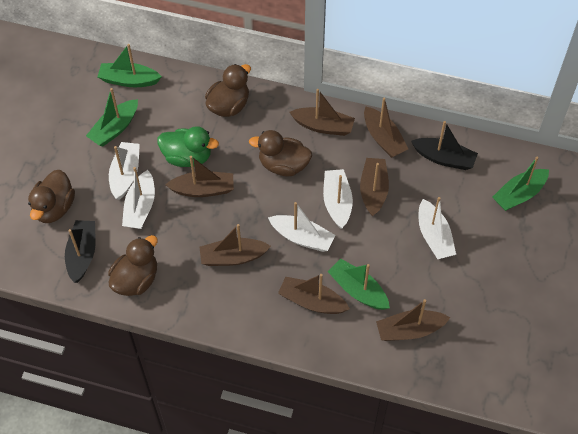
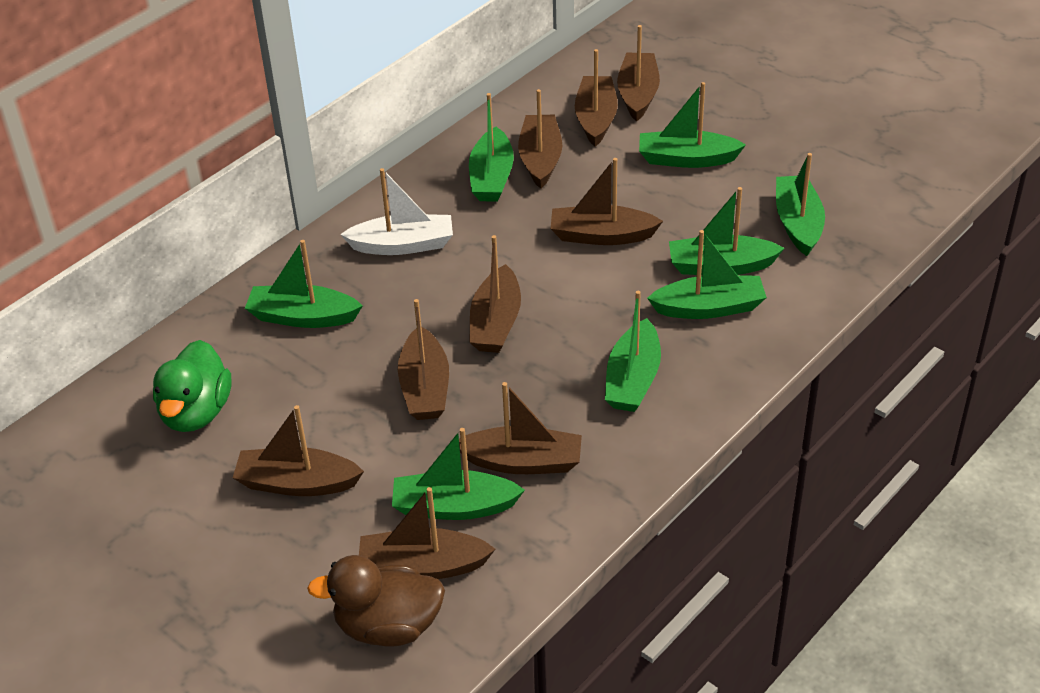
black boat: [65,220,95,283] [411,121,478,170] = 2 -> none = 0
brown boat: [165,156,234,197] [200,224,271,266] [278,274,350,314] [289,89,355,136] [360,158,389,217] [364,98,408,158] [376,299,450,341] = 7 -> [233,405,364,496] [359,487,495,579] [398,299,449,420] [459,382,582,474] [469,235,521,353] [518,89,562,189] [551,158,663,245] [575,49,618,147] [617,25,660,122] = 9
brown duck: [28,170,75,223] [108,235,158,296] [205,64,251,117] [249,130,312,176] = 4 -> [307,555,445,647] = 1
green boat: [86,88,138,146] [98,44,162,87] [327,258,390,310] [492,157,549,211] = 4 -> [245,240,363,328] [392,428,525,520] [469,93,514,202] [605,291,661,412] [639,82,746,168] [647,230,767,319] [669,187,785,275] [776,153,825,256] = 8
white boat: [109,142,140,200] [122,167,155,229] [268,202,336,252] [323,169,353,229] [419,197,456,259] = 5 -> [340,168,453,255] = 1

